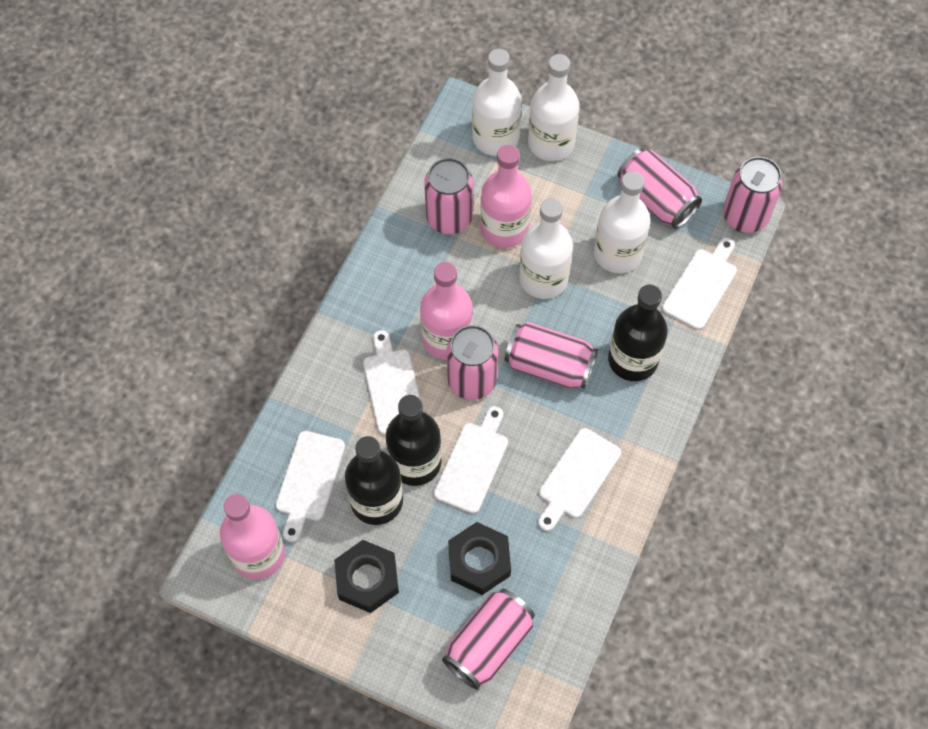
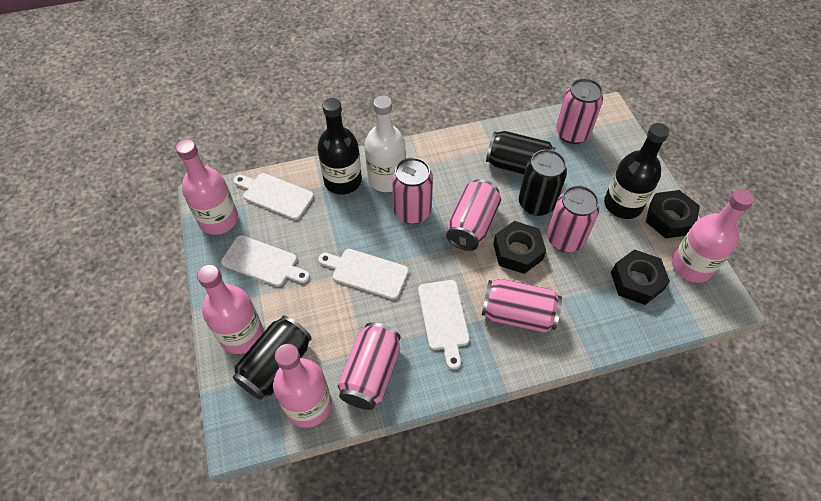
black bottle: [345,436,403,525] [386,395,442,486] [608,284,668,381] = 3 -> [317,98,362,195] [604,123,669,219] = 2
black can: none = 0 -> [233,316,312,400] [486,131,556,175] [519,149,567,216] = 3
black nut: [334,540,399,613] [448,522,511,595] = 2 -> [493,221,546,274] [611,249,670,305] [646,190,700,238] = 3
pink bottle: [220,494,285,579] [420,262,473,360] [480,145,532,248] = 3 -> [176,139,238,235] [197,264,263,354] [273,344,332,428] [672,189,754,283] = 4
white bottle: [472,49,522,156] [519,198,573,299] [528,54,580,161] [594,171,650,273] = 4 -> [365,96,406,192] = 1
white cutting board: [276,431,345,542] [363,330,420,435] [434,406,508,514] [538,428,621,531] [662,238,737,330] = 5 -> [221,235,310,287] [234,173,314,220] [318,249,409,300] [418,280,470,370] = 4

